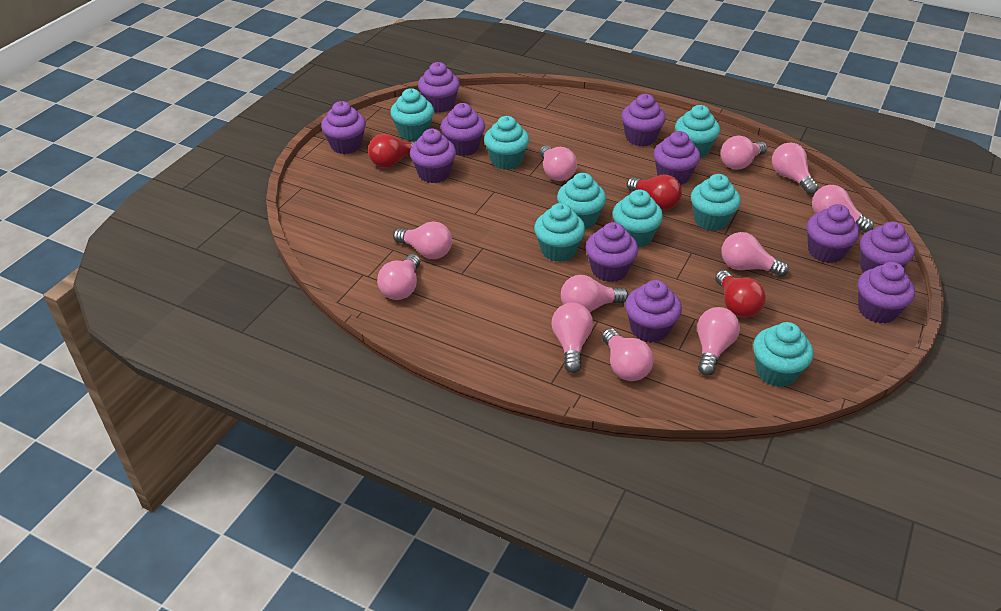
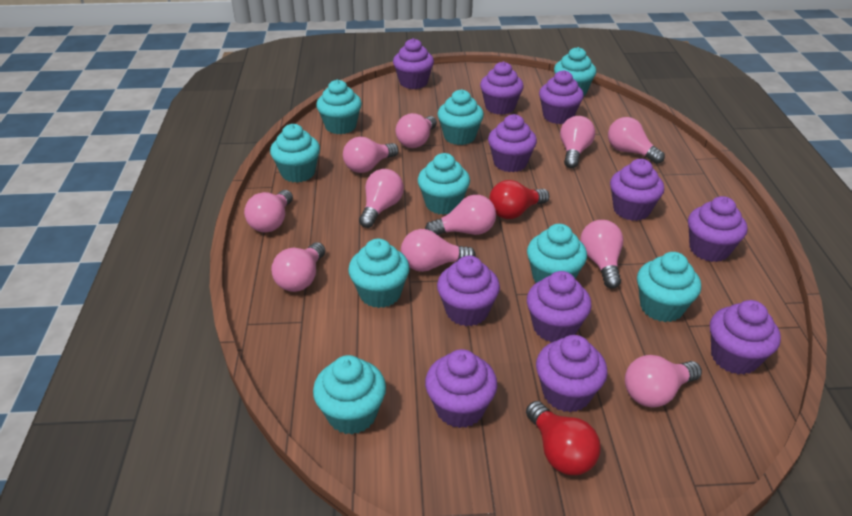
red light bulb: [368,134,417,168] [627,175,682,210] [715,270,766,318] = 3 -> [489,180,549,219] [526,401,601,475] = 2
turquoise cupcake: [390,88,434,141] [484,116,529,170] [534,203,585,262] [557,173,606,229] [613,190,663,248] [675,105,720,158] [691,174,741,231] [753,322,814,387] = 8 -> [270,124,320,183] [313,355,386,434] [316,80,362,134] [348,239,410,308] [418,153,470,215] [438,89,484,145] [527,224,587,283] [554,47,596,96] [637,252,701,322] = 9

